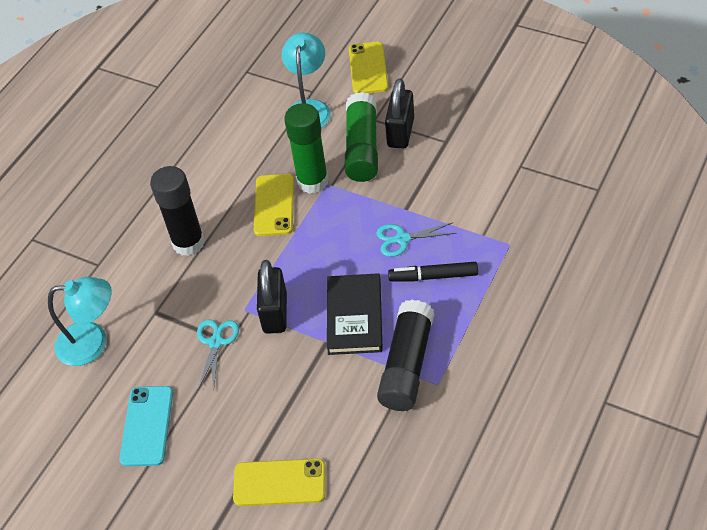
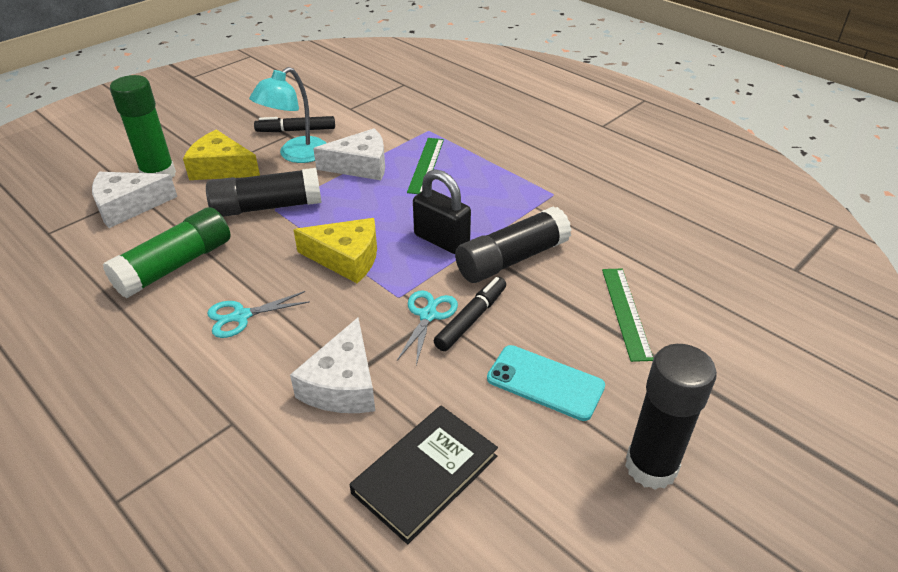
black glue stick: [150,166,205,256] [377,300,434,411] = 2 -> [206,168,322,217] [455,207,572,283] [625,344,717,490] = 3
black marker: [388,262,478,282] = 1 -> [254,116,335,132] [434,277,506,351] = 2
black padlock: [257,260,287,334] [385,78,414,149] = 2 -> [413,169,471,254] = 1
green ruler: none = 0 -> [407,138,444,194] [602,269,654,362] = 2
turquoise lamp: [48,277,112,366] [282,33,331,128] = 2 -> [249,67,326,163] = 1
white cheese: none = 0 -> [92,172,177,228] [290,318,375,413] [313,128,385,180] = 3
yellow cheese: none = 0 -> [183,130,260,180] [293,218,377,283] = 2
yellow phone: [233,459,326,506] [254,174,294,236] [349,42,388,93] = 3 -> none = 0

